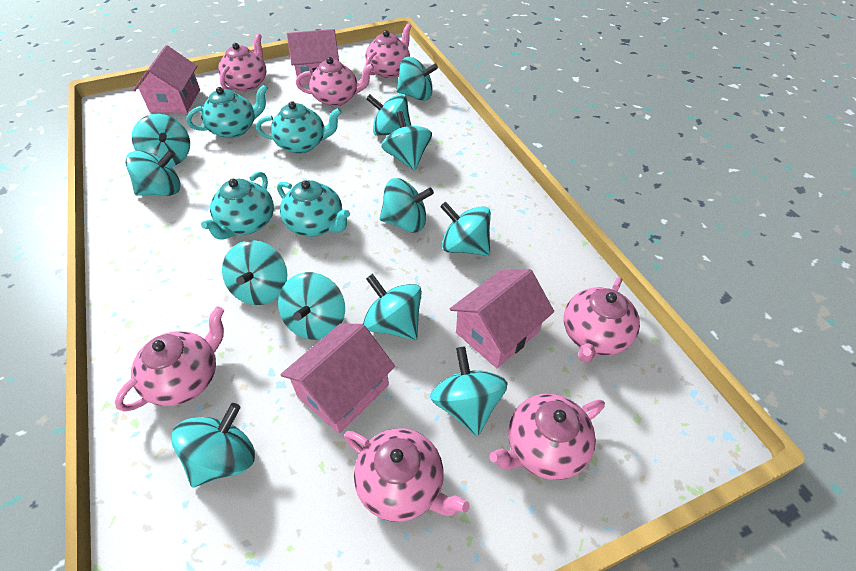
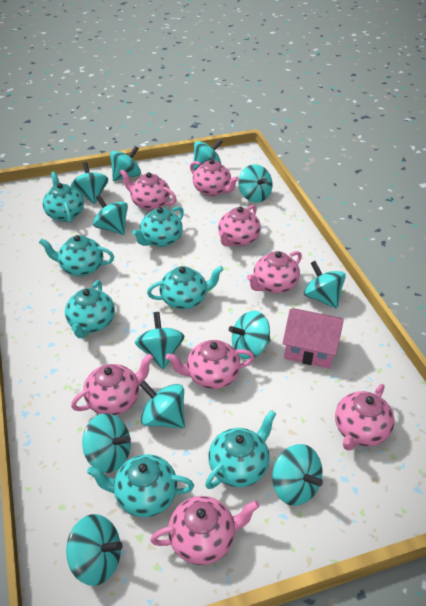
pink house: [133,45,200,113] [280,323,395,434] [287,29,339,85] [450,269,554,368] = 4 -> [282,308,344,369] = 1
pink teapot: [115,306,224,411] [218,33,266,91] [296,57,374,106] [344,428,470,522] [365,24,411,78] [489,394,605,480] [564,277,640,363] = 7 -> [71,354,153,415] [120,169,177,211] [150,496,259,565] [166,340,254,389] [190,159,239,196] [218,205,261,246] [247,251,302,293] [335,384,395,450] = 8
turquoise teapot: [186,85,268,138] [201,172,274,240] [256,101,342,154] [277,180,350,237] = 4 -> [39,235,114,276] [42,172,84,223] [65,280,115,338] [87,454,194,518] [132,207,184,247] [147,266,224,309] [205,410,276,489] = 7

